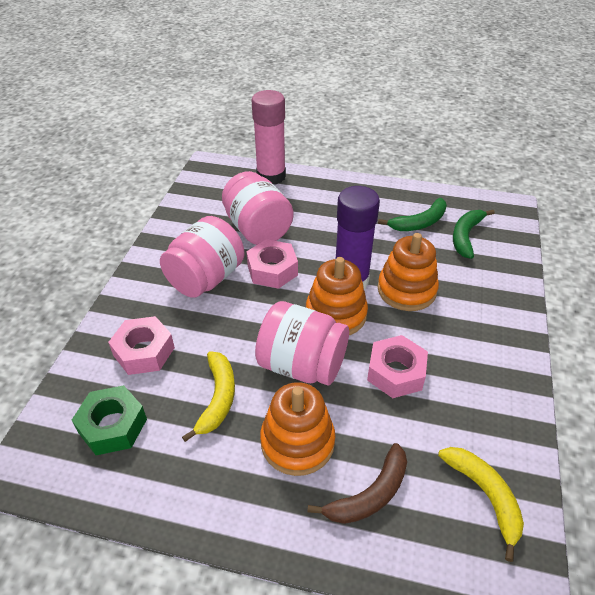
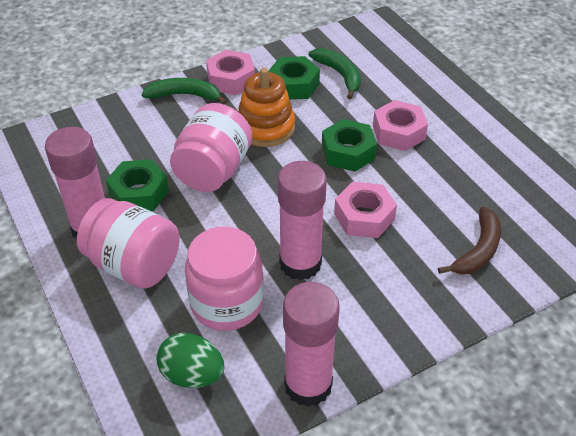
green egg: none = 0 -> [157,333,224,388] = 1
green nut: [72,385,147,455] = 1 -> [106,159,169,211] [269,56,320,100] [322,119,377,172] = 3
orange stacking toy: [260,382,335,476] [306,257,368,335] [378,233,439,311] = 3 -> [238,68,295,147] = 1
pink glue stick: [252,90,286,185] = 1 -> [45,127,105,240] [278,161,327,280] [283,282,340,407] = 3
purple glue stick: [336,186,380,289] = 1 -> none = 0
yellow banana: [182,351,235,442] [438,447,524,562] = 2 -> none = 0

